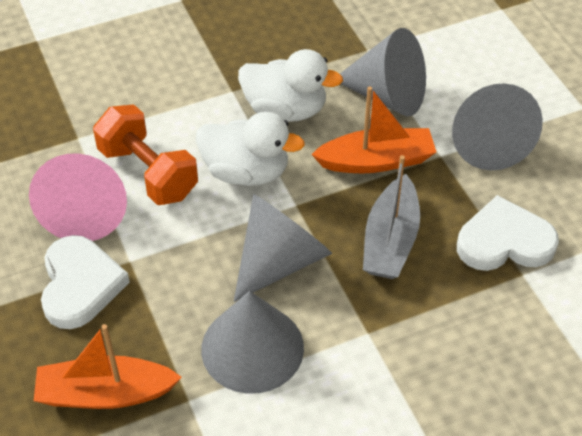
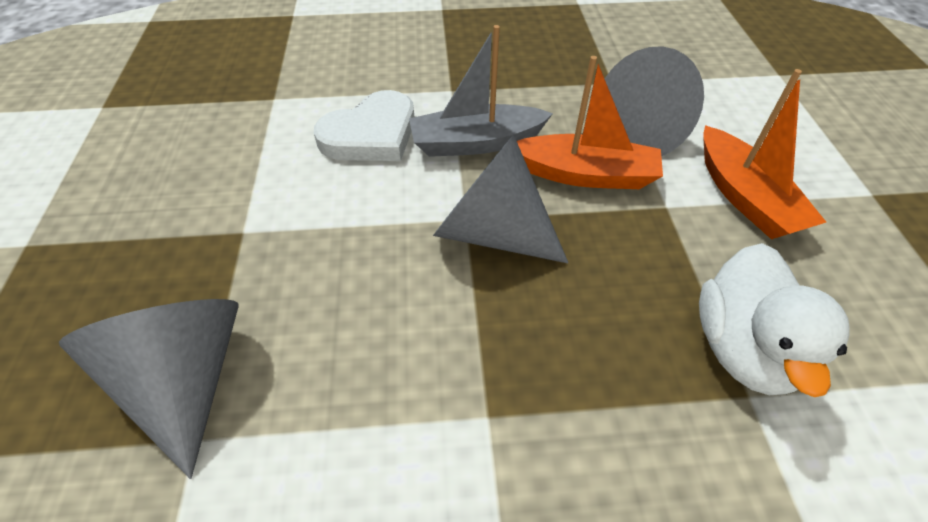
grey cone: [201,291,304,394] [234,194,332,302] [340,28,426,116] [452,83,543,170] = 4 -> [59,299,239,479] [433,134,569,263] [605,46,704,157] = 3
orange dumbbell: [93,104,198,205] = 1 -> none = 0
pink cone: [29,154,127,241] = 1 -> none = 0
white duck: [196,112,305,186] [238,49,343,122] = 2 -> [699,243,850,397] = 1
white heart: [41,235,130,329] [457,195,559,271] = 2 -> [314,90,414,161] = 1

